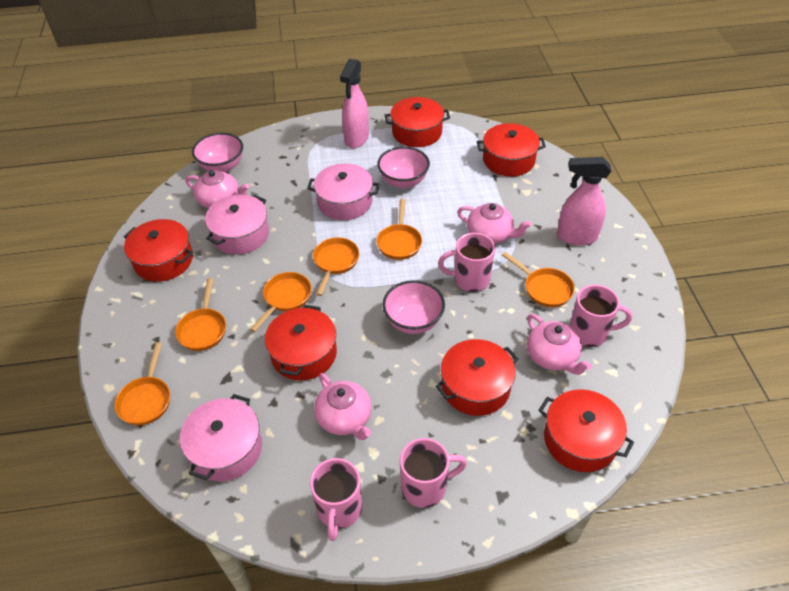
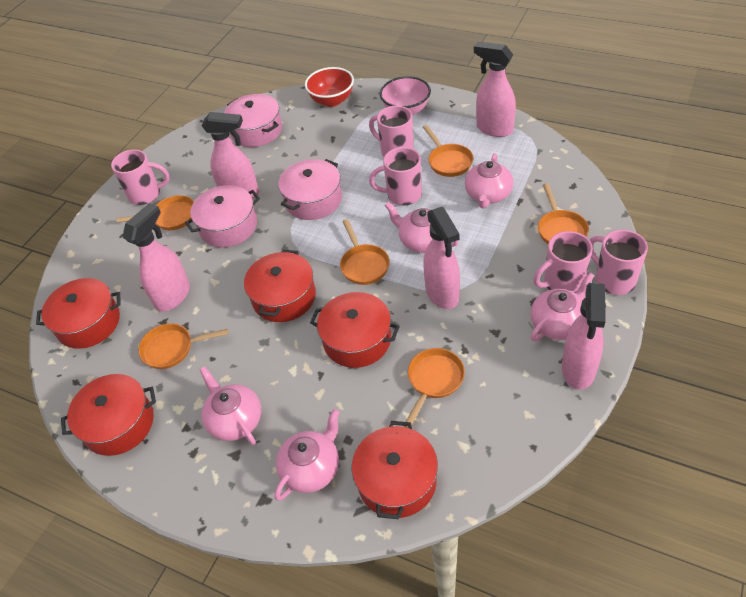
pink bowl: [192,133,243,173] [377,147,430,188] [383,280,445,334] = 3 -> [380,76,431,116] = 1
pink mug: [310,458,362,541] [400,438,467,508] [438,233,495,292] [570,285,632,347] = 4 -> [111,149,170,205] [369,106,414,157] [369,147,422,206] [534,231,593,293] [590,230,648,295] = 5
pink spray bottle: [340,59,369,148] [557,157,611,245] = 2 -> [123,203,190,312] [201,112,259,199] [423,207,460,309] [474,41,516,137] [562,283,606,390] = 5
pink teapot: [186,170,249,208] [314,373,372,440] [457,203,532,244] [527,314,592,375] = 4 -> [200,366,261,445] [274,409,340,501] [385,202,458,253] [465,153,513,209] [531,272,595,341] = 5
red bowl: none = 0 -> [305,67,354,107] = 1
red pot: [124,219,193,282] [265,305,337,380] [385,97,450,147] [436,339,519,416] [477,123,546,177] [538,389,634,472] = 6 -> [36,278,120,349] [61,374,156,456] [244,250,316,322] [310,292,400,368] [352,421,438,519] = 5

